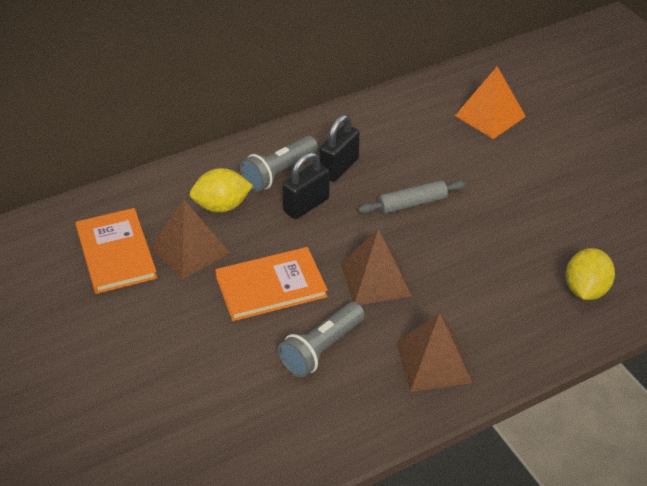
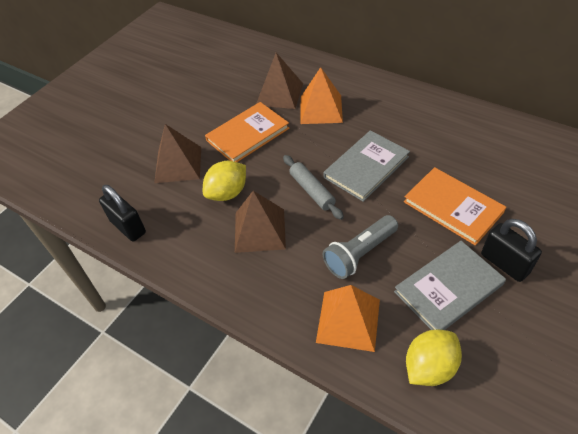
grey book: none = 0 -> [324,130,410,202] [394,241,506,330] = 2
grey flashlight: [240,136,318,192] [278,302,365,378] = 2 -> [323,215,398,279] = 1
orange pyramid: [455,66,526,139] = 1 -> [300,67,343,124] [316,285,380,352] = 2

